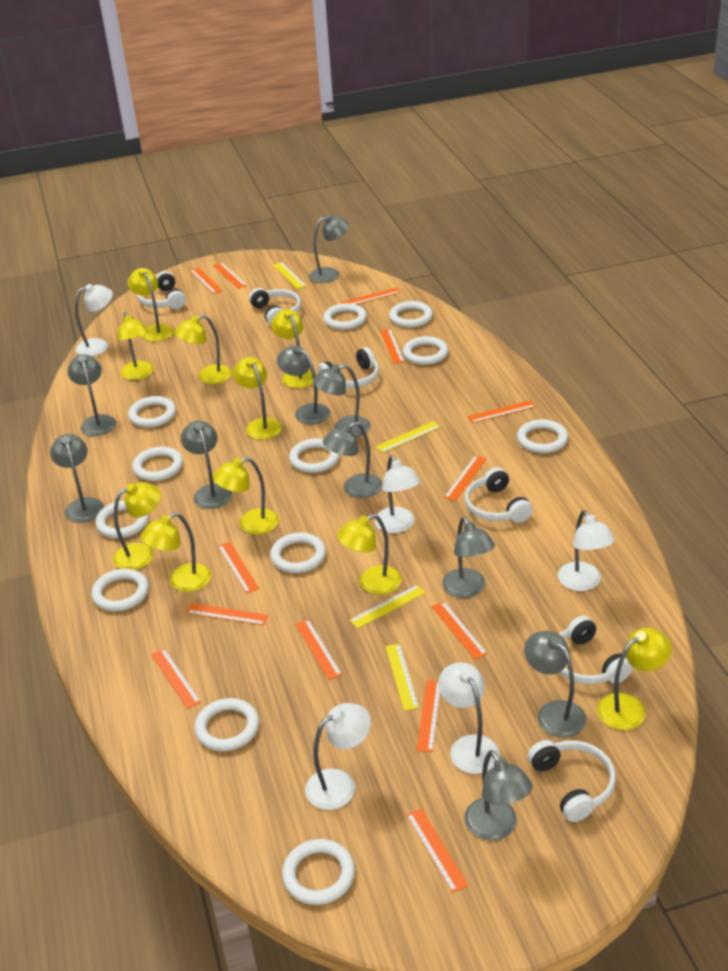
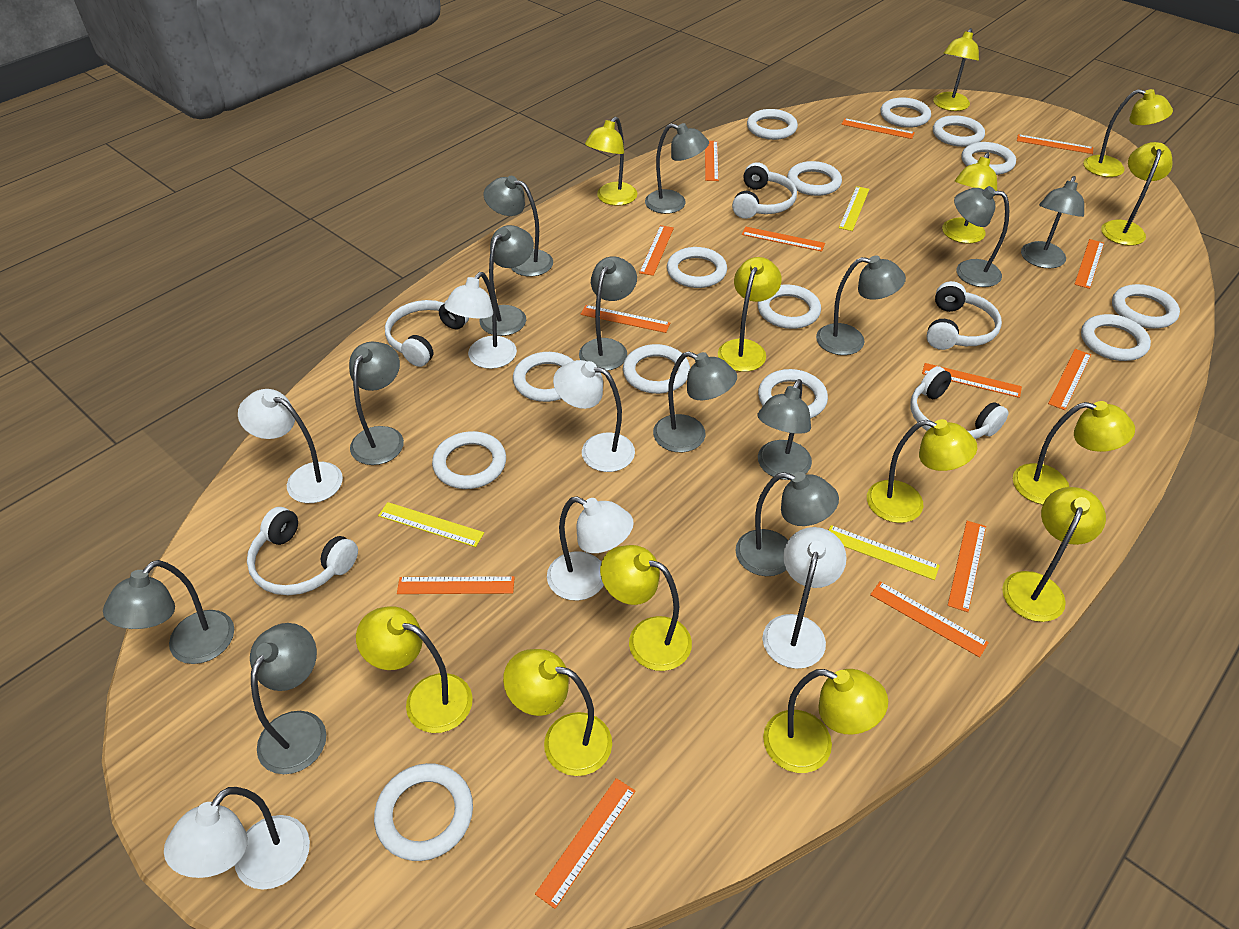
grey lamp: [50,434,104,523] [67,354,116,436] [181,421,232,509] [277,345,330,425] [309,214,349,283] [313,364,370,437] [323,422,382,498] [443,517,495,598] [465,750,532,841] [524,631,587,738] = 10 -> [103,560,234,664] [250,623,327,774] [349,342,404,465] [480,225,534,336] [483,176,553,277] [579,256,637,371] [645,123,709,214] [653,351,737,452] [735,472,839,576] [757,379,812,480] [816,256,906,355] [954,186,1009,287] [1021,176,1084,268] = 13
white headphones: [137,271,186,309] [249,288,301,326] [318,347,379,388] [465,467,533,523] [528,740,616,822] [559,616,633,684] = 6 -> [247,507,358,595] [385,300,469,367] [732,162,797,219] [910,366,1009,439] [926,281,1002,350] = 5
white lamp: [75,284,113,356] [305,703,371,810] [375,456,420,533] [438,663,500,774] [558,510,615,591] = 5 -> [164,787,310,890] [238,389,343,503] [444,272,517,369] [547,496,634,601] [553,360,635,472] [763,527,847,669] = 6
white ring: [91,569,149,611] [95,500,149,538] [128,396,176,428] [132,446,183,481] [194,698,259,751] [270,532,326,573] [282,839,355,905] [289,438,340,473] [323,303,367,330] [389,301,433,328] [403,336,448,365] [517,419,568,453] = 12 -> [374,763,473,861] [432,431,506,489] [513,352,574,402] [623,344,690,394] [667,247,727,288] [747,109,798,140] [758,284,821,329] [758,369,828,419] [787,161,842,196] [880,97,931,128] [933,115,985,147] [961,142,1016,175] [1081,314,1151,361] [1112,284,1180,329] = 14
yellow lamp: [113,482,161,570] [117,312,154,380] [127,268,174,342] [140,512,211,592] [175,315,232,384] [213,457,279,535] [233,357,282,440] [271,309,316,388] [337,514,402,595] [597,628,672,730] = 10 -> [356,606,473,733] [503,649,612,776] [585,117,637,206] [600,545,692,671] [718,257,782,372] [763,669,888,773] [867,419,977,523] [933,28,979,111] [942,152,997,244] [1002,487,1106,622] [1013,401,1135,505] [1083,89,1173,177] [1101,142,1172,246] = 13
yellow ruler: [273,262,306,289] [350,585,426,629] [376,421,440,453] [385,644,419,711] = 4 -> [378,502,484,547] [829,525,940,580] [839,186,869,231] = 3

